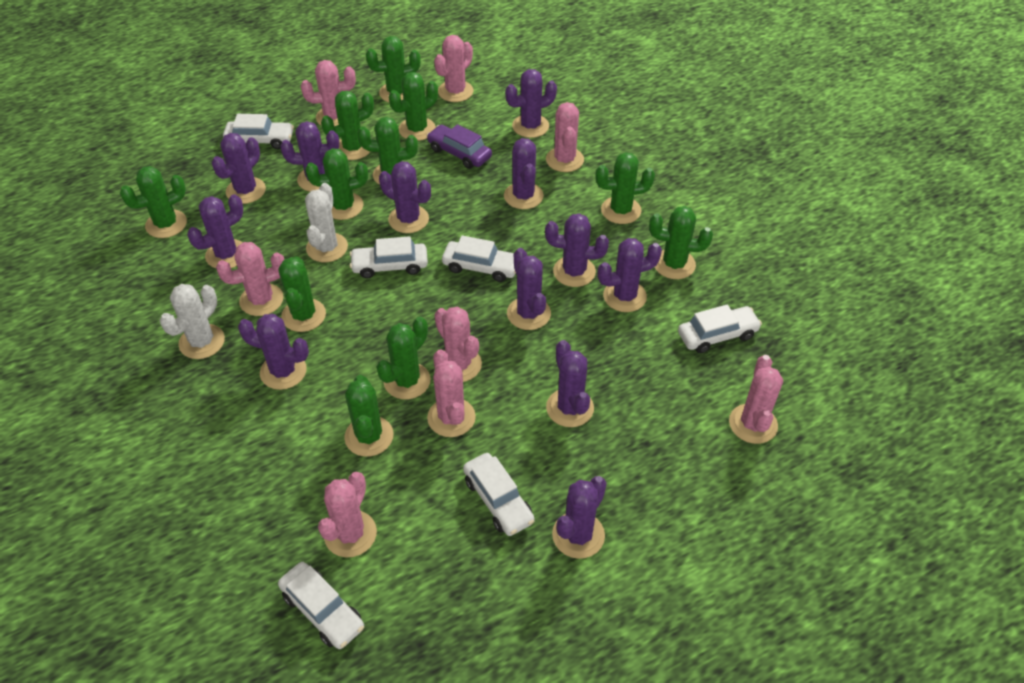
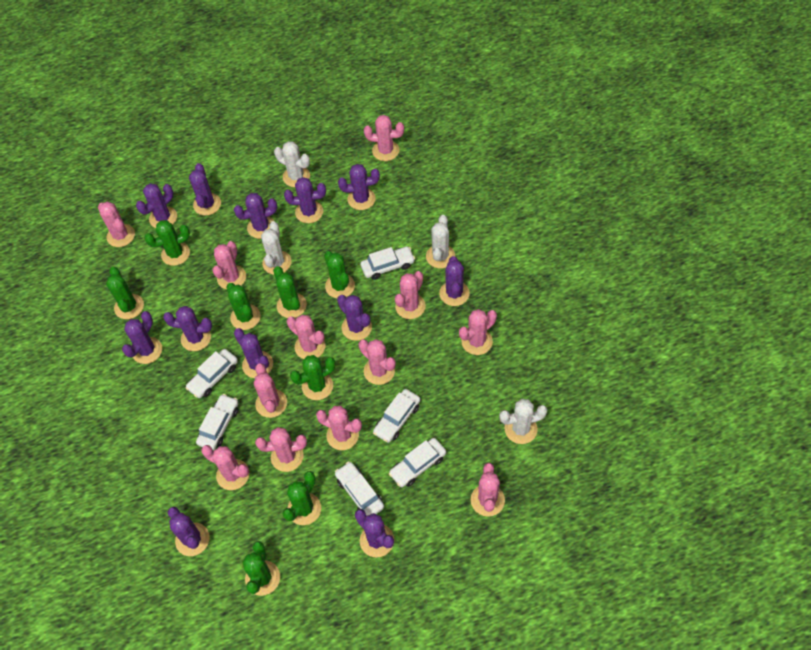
green cactus: [120,166,187,238] [278,256,326,332] [305,148,368,220] [321,91,374,160] [344,375,394,457] [358,117,418,185] [366,36,421,103] [376,317,431,399] [389,72,438,141] [595,152,655,224] [649,206,713,279] = 11 -> [106,267,144,319] [144,220,190,266] [226,283,261,330] [242,541,280,596] [273,266,307,318] [282,471,321,525] [290,355,336,400] [324,251,355,298] = 8
pink cactus: [216,242,284,316] [301,60,356,126] [318,472,377,557] [427,349,476,437] [434,35,473,102] [434,306,482,382] [546,102,584,172] [729,355,783,444] = 8 -> [98,202,135,247] [201,445,249,490] [212,241,246,290] [254,363,287,418] [255,427,307,472] [287,315,325,359] [316,406,362,450] [359,339,396,385] [364,115,404,161] [395,271,426,319] [459,309,497,355] [471,463,505,517] = 12
purple car: [426,124,492,169] = 1 -> none = 0
white cactus: [160,284,225,359] [305,183,348,262] = 2 -> [261,221,292,275] [274,141,310,187] [426,215,455,268] [499,399,547,444] = 4

